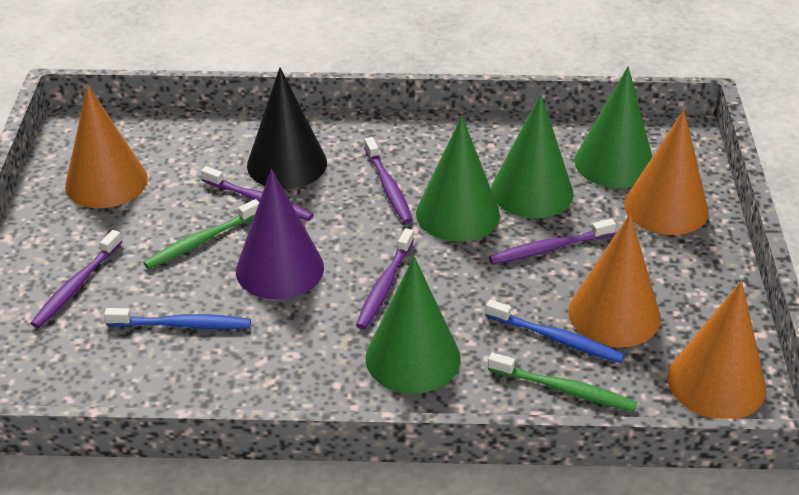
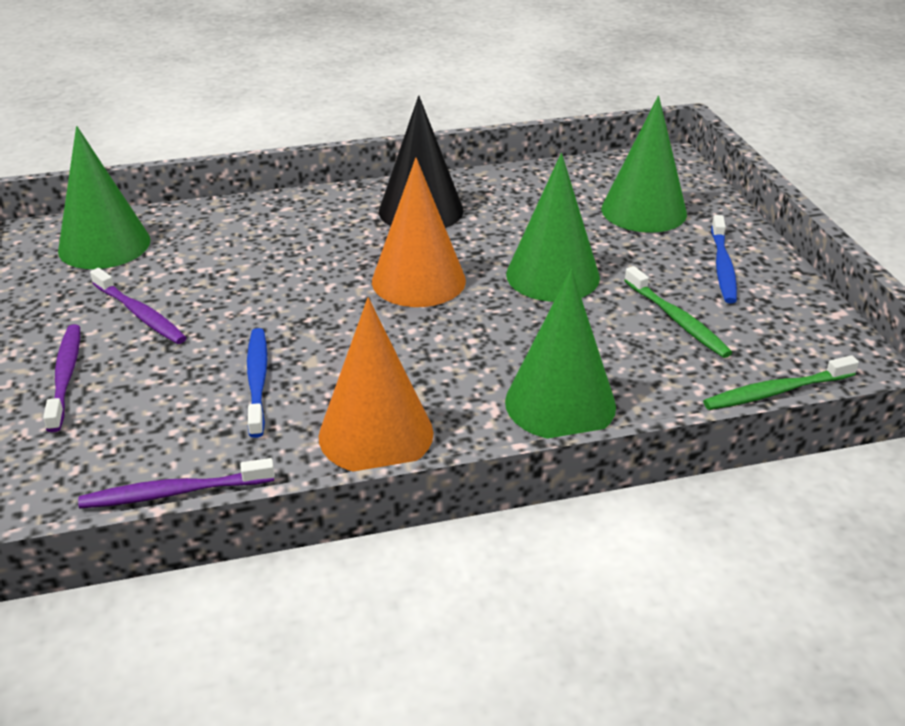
orange cone: [65,85,148,208] [568,213,661,347] [624,110,709,235] [668,281,766,419] = 4 -> [319,298,433,472] [372,158,466,307] = 2
purple cone: [236,169,324,300] = 1 -> none = 0
purple toothbrush: [30,230,122,328] [201,166,314,221] [356,228,414,329] [364,137,413,224] [489,219,616,264] = 5 -> [43,324,80,432] [78,458,275,508] [90,268,187,344] = 3

